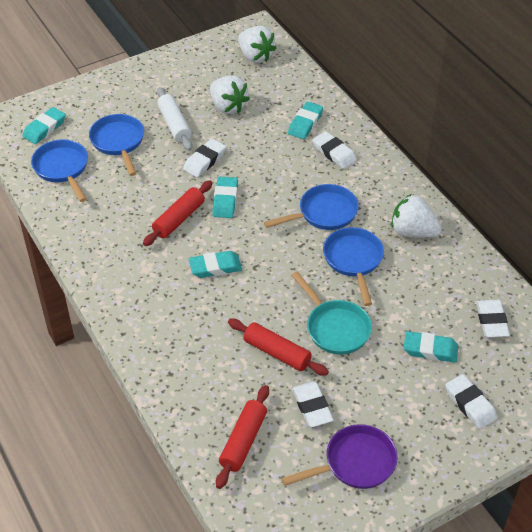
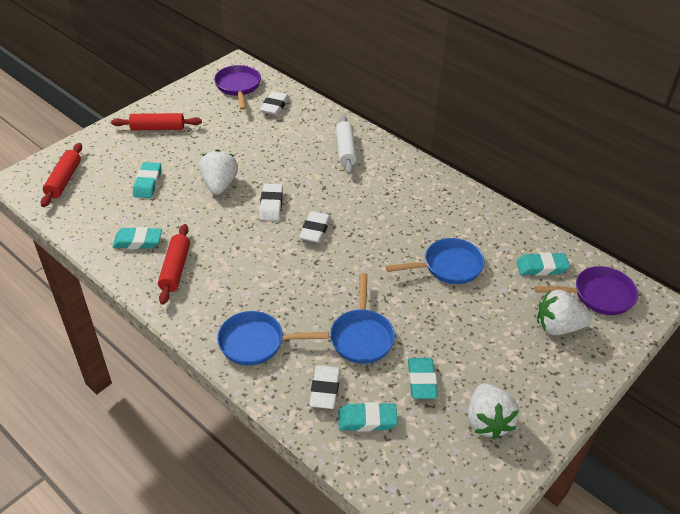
blue pan: [31,139,88,202] [89,114,144,176] [264,184,359,230] [323,227,384,306] = 4 -> [217,311,329,366] [330,273,395,364] [386,238,485,284] = 3
purple pan: [281,424,398,489] = 1 -> [214,65,261,110] [534,266,638,315] = 2
turquoise pan: [291,272,372,354] = 1 -> none = 0
white eraser: [183,139,226,177] [292,382,334,427] [313,131,357,169] [445,374,497,429] [476,300,510,338] = 5 -> [259,183,283,221] [260,91,289,116] [299,211,331,243] [309,365,340,409] = 4

